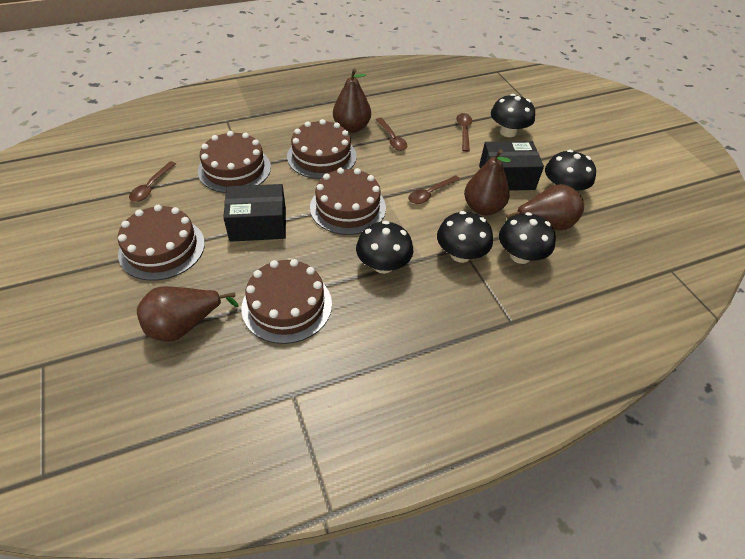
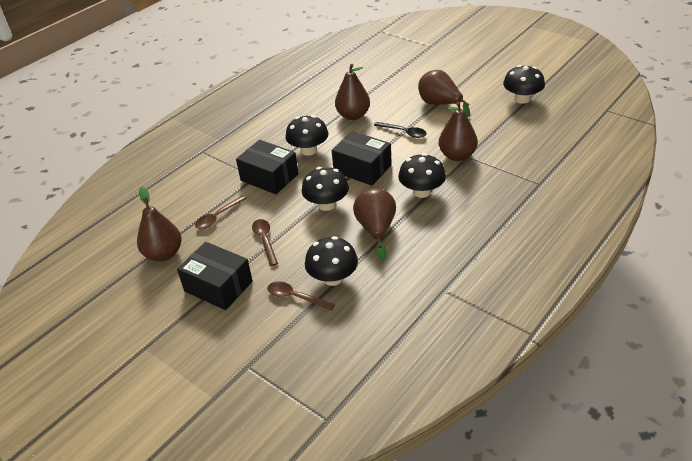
black box: [223,184,286,242] [479,141,544,191] = 2 -> [177,242,253,310] [236,140,299,194] [332,131,392,186] = 3
black spoon: none = 0 -> [374,122,427,138] = 1
brown cake: [118,205,205,281] [198,131,271,193] [241,259,332,344] [287,119,357,179] [310,168,386,235] = 5 -> none = 0
brown pear: [137,286,239,342] [333,68,371,133] [464,149,511,215] [504,184,584,230] = 4 -> [137,186,182,262] [335,64,370,120] [353,188,396,260] [418,70,470,117] [439,102,478,161] = 5
brown spoon: [129,161,176,202] [376,118,407,151] [408,175,460,204] [457,113,472,152] = 4 -> [195,195,247,229] [252,219,278,266] [267,282,335,311] = 3

